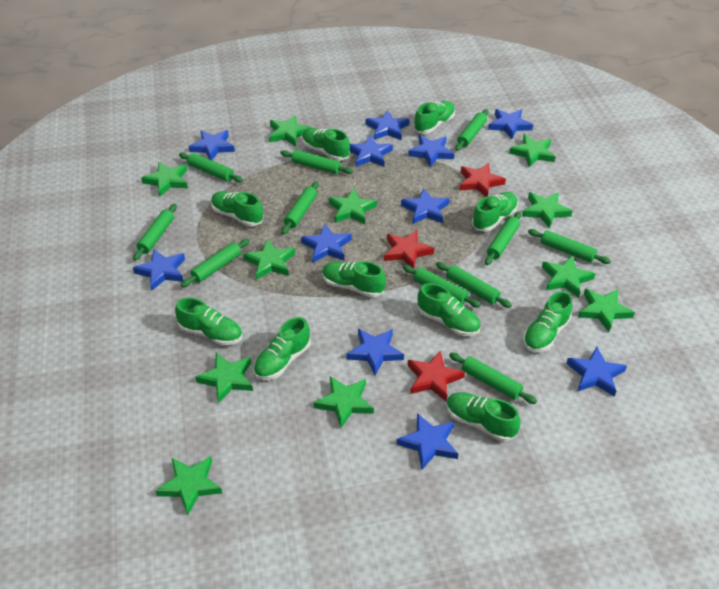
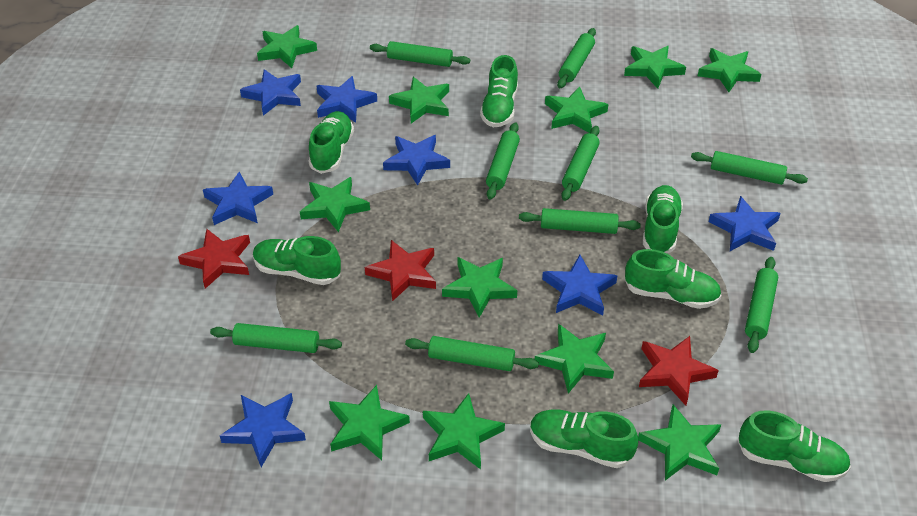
blue star: [133,249,185,290] [189,130,235,161] [301,224,352,262] [346,329,404,375] [350,136,393,167] [366,110,410,140] [397,413,458,470] [401,189,450,224] [408,135,454,168] [488,109,533,139] [566,347,627,397] = 11 -> [203,172,273,225] [220,393,306,467] [240,69,301,116] [317,76,377,123] [383,135,450,186] [542,255,617,315] [708,196,780,251] = 7
green rolling pin: [133,204,177,261] [179,152,243,182] [181,239,250,287] [280,150,353,174] [282,181,319,234] [403,265,481,308] [436,262,512,308] [449,353,537,404] [455,109,489,151] [485,211,521,265] [528,229,611,264] = 11 -> [210,323,342,353] [370,41,470,67] [405,336,539,371] [486,122,520,200] [519,208,641,234] [557,28,596,88] [561,126,600,201] [691,151,808,185] [745,257,778,353] = 9
green shoe: [175,298,243,345] [211,191,264,226] [254,317,311,380] [302,128,350,161] [322,261,386,297] [414,101,455,134] [418,283,481,336] [446,392,521,441] [472,192,518,232] [523,291,573,352] = 10 -> [253,236,341,285] [309,111,354,174] [480,55,518,127] [530,409,638,468] [625,249,722,309] [643,185,683,253] [738,411,851,482] = 7

